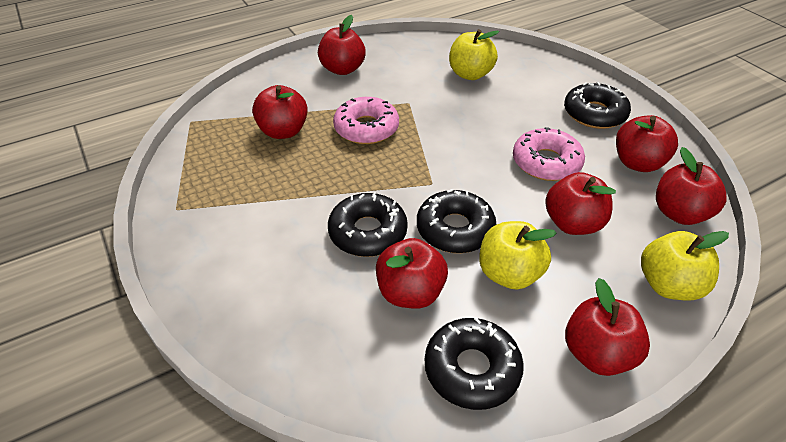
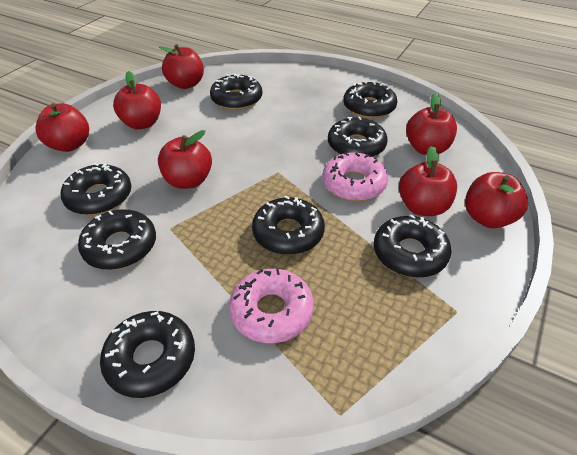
black donut: [328,192,408,257] [417,189,496,253] [425,317,524,410] [564,82,631,129] = 4 -> [61,163,131,215] [78,209,156,270] [100,311,195,398] [210,73,262,110] [252,196,325,255] [328,117,387,157] [343,81,398,118] [374,214,451,278] = 8
yellow apple: [449,29,499,80] [479,221,556,290] [641,231,729,300] = 3 -> none = 0

